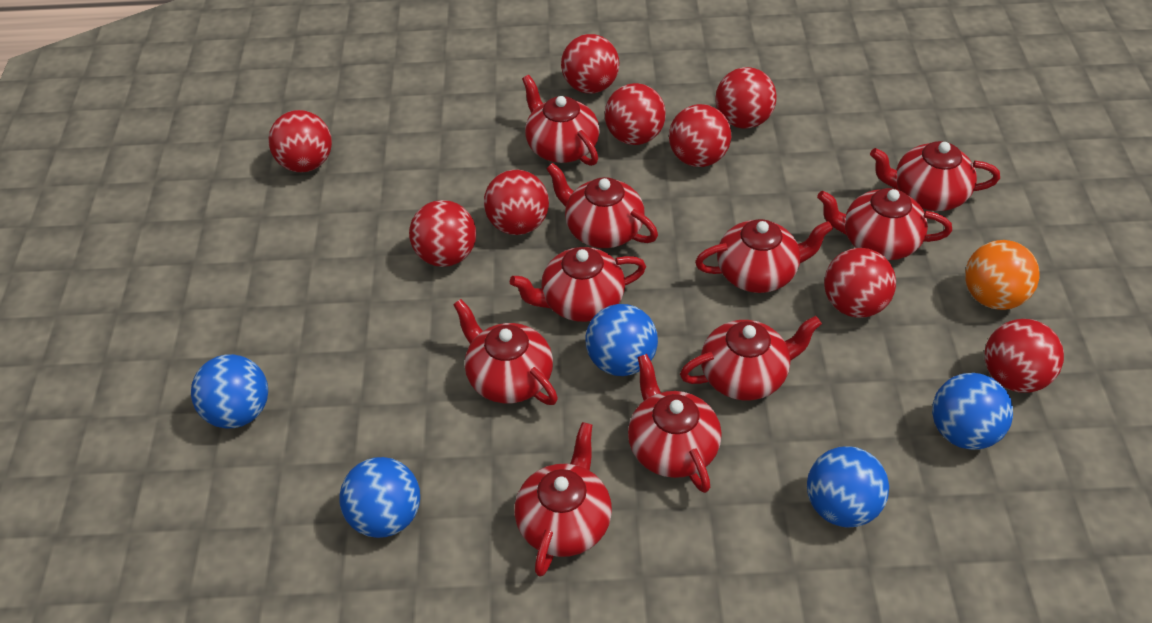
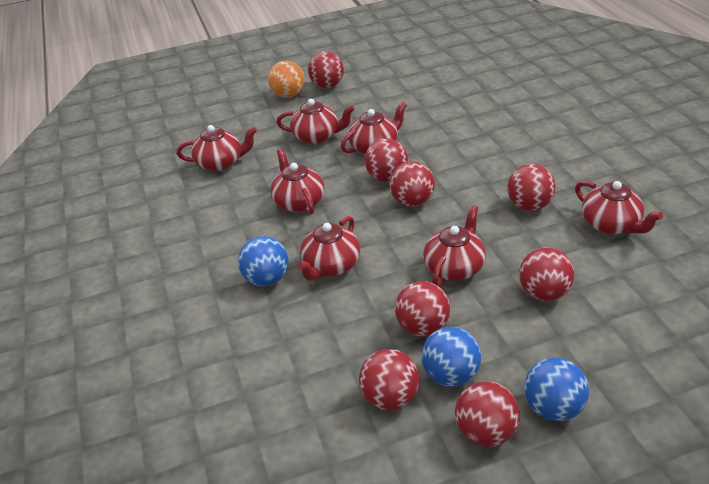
blue ball: [191,354,268,429] [339,457,420,538] [585,304,658,376] [807,446,889,527] [932,373,1013,450] = 5 -> [238,236,289,286] [421,327,481,387] [524,357,589,421] = 3
red ball: [268,110,332,172] [409,200,476,267] [484,170,549,235] [561,34,619,94] [605,83,666,145] [669,104,731,167] [715,67,777,129] [824,248,896,318] [985,319,1064,393] = 9 -> [308,51,344,88] [359,349,419,411] [365,138,408,182] [389,161,435,207] [395,281,450,337] [455,381,520,447] [507,164,556,211] [519,247,574,301] = 8
red teapot: [453,299,558,405] [510,247,646,322] [515,422,612,577] [522,75,600,166] [546,163,658,248] [628,354,722,493] [680,316,822,400] [695,219,833,293] [817,188,952,260] [870,141,1000,211] = 10 -> [177,125,257,171] [271,149,324,215] [276,99,355,144] [297,216,360,281] [341,102,407,154] [423,205,486,286] [575,181,663,235] = 7

